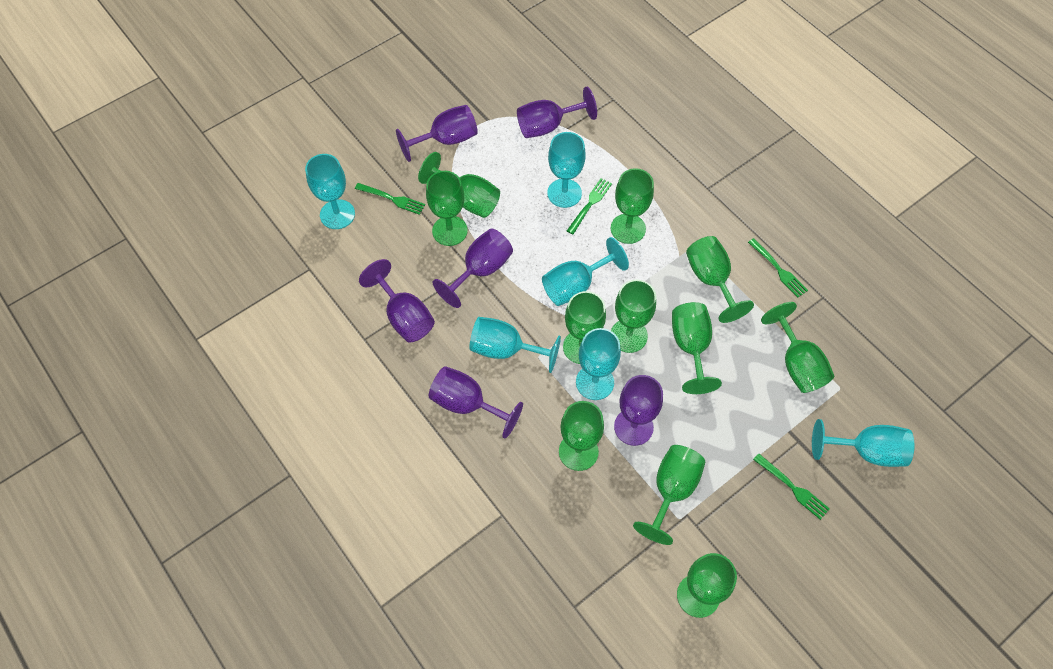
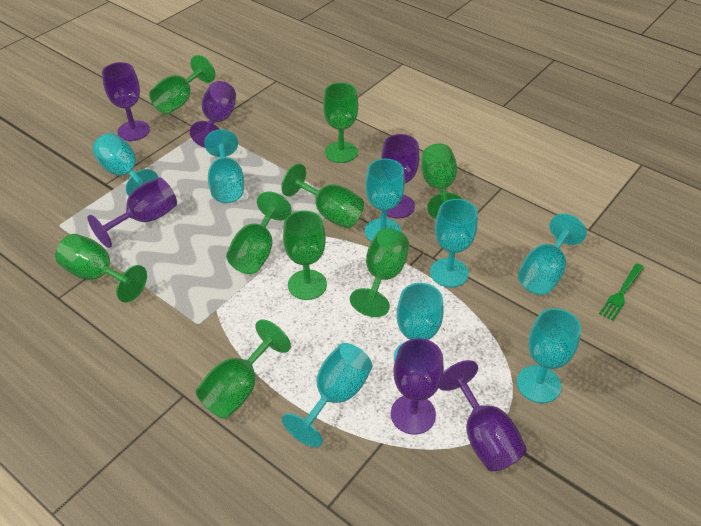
green fork: [355,183,425,215] [567,178,612,234] [748,238,808,298] [753,453,830,520] = 4 -> [599,263,644,321] = 1
green goblet: [418,152,500,218] [426,171,468,246] [559,401,604,471] [563,291,606,364] [611,168,654,244] [611,280,656,353] [633,445,705,545] [672,302,722,394] [677,553,737,618] [686,236,754,323] [761,302,834,393] = 11 -> [55,234,147,303] [149,55,215,114] [196,319,291,419] [226,191,292,274] [281,164,364,228] [283,210,327,300] [323,82,358,163] [350,228,409,317] [421,143,462,219] = 9
turquoise goblet: [305,154,355,229] [469,317,561,373] [542,237,629,306] [547,132,586,208] [576,328,621,400] [812,419,914,467] = 6 -> [93,133,159,196] [204,129,244,203] [282,343,372,447] [365,159,405,242] [394,283,444,362] [430,199,478,288] [517,308,581,403] [518,214,587,295] = 8

